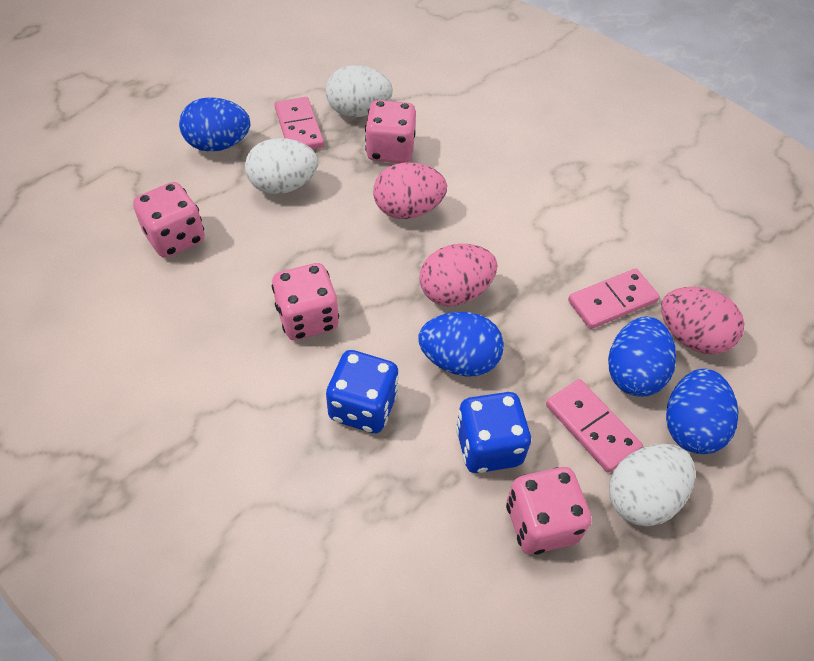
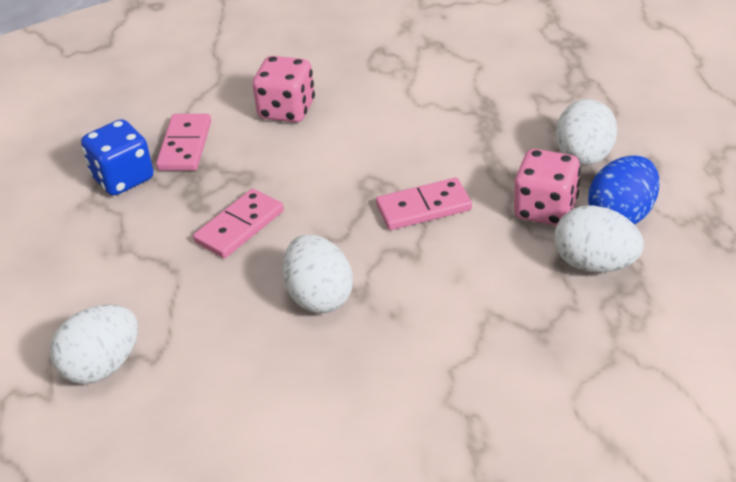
blue dice: [326,350,399,433] [456,392,531,473] = 2 -> [81,119,153,196] = 1
blue egg: [179,97,250,152] [419,312,504,377] [608,317,676,397] [666,369,739,454] = 4 -> [588,155,659,225] = 1
pink dice: [133,182,205,258] [272,263,339,340] [365,100,416,163] [506,467,592,555] = 4 -> [253,56,315,123] [514,149,581,226] = 2
pink egg: [373,162,447,219] [419,244,497,306] [661,287,744,354] = 3 -> none = 0
white egg: [245,138,318,194] [326,65,393,117] [609,444,695,526] = 3 -> [50,304,138,384] [282,235,353,313] [554,205,644,273] [556,99,618,166] = 4

